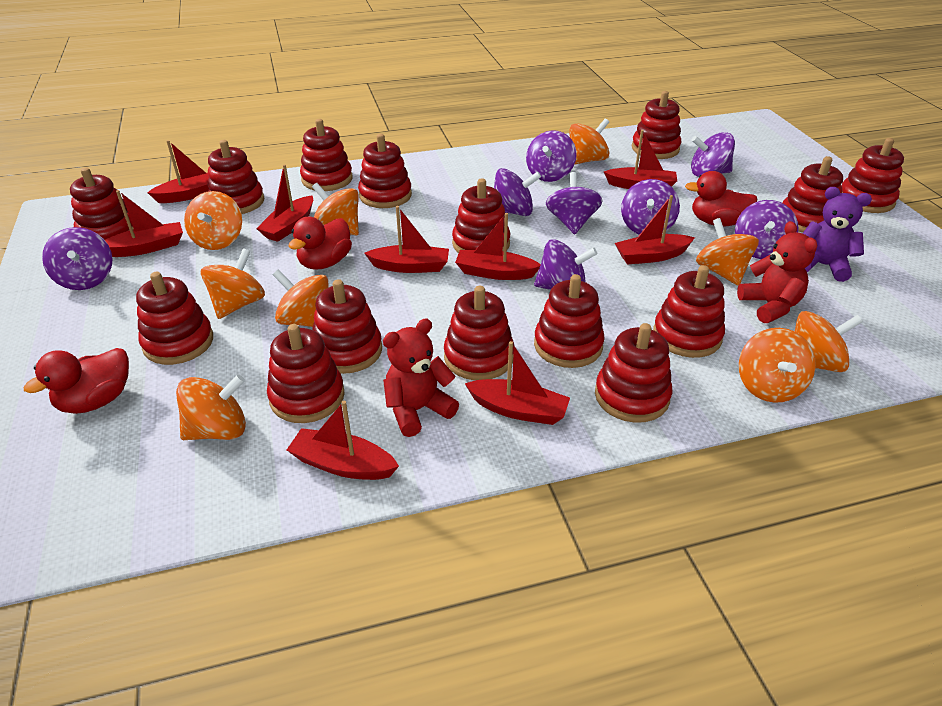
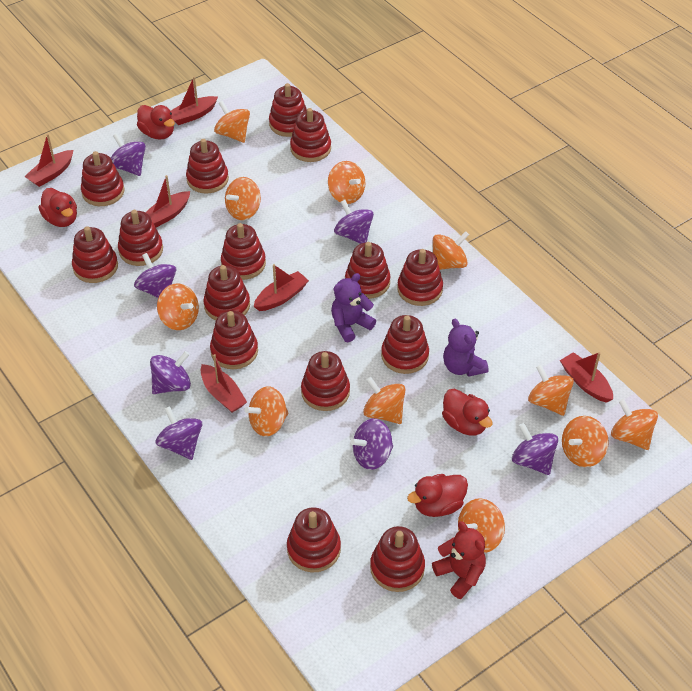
orange spinning top: [176,374,246,440] [184,191,242,250] [201,248,265,319] [273,269,329,327] [312,183,359,235] [569,119,609,165] [696,218,759,286] [739,328,816,403] [795,311,863,372] = 9 -> [157,284,199,330] [214,101,250,143] [225,177,261,220] [245,386,288,437] [328,161,366,204] [363,377,406,424] [433,231,469,270] [458,498,505,553] [528,364,574,416] [562,416,609,467] [611,399,658,450] = 11
purple spinning top: [42,227,113,290] [494,168,541,216] [526,130,577,182] [534,239,597,290] [546,172,602,234] [621,179,680,235] [691,132,735,177] [735,200,799,259] = 8 -> [111,133,146,176] [134,253,176,298] [150,351,191,394] [155,406,202,460] [334,200,374,244] [350,419,393,470] [512,423,558,475] = 7
purple teddy bear: [802,187,872,282] = 1 -> [331,273,376,342] [443,319,488,377] = 2
red boat: [105,190,183,257] [147,140,209,203] [256,164,313,242] [287,401,399,480] [364,206,449,273] [455,213,541,280] [465,341,570,425] [604,130,677,189] [615,195,695,264] = 9 -> [24,134,73,187] [145,175,190,228] [171,77,218,125] [201,354,247,412] [254,264,309,311] [560,352,613,403] = 6
red duck: [24,348,129,414] [289,217,352,270] [685,171,757,226] = 3 -> [39,188,77,227] [137,105,175,139] [407,474,468,517] [442,389,493,436] = 4
red teddy bear: [383,318,459,437] [737,221,817,323] = 2 -> [432,521,486,599] = 1

